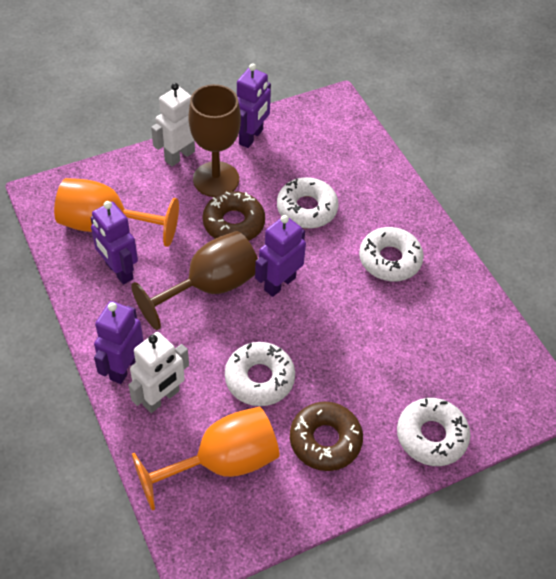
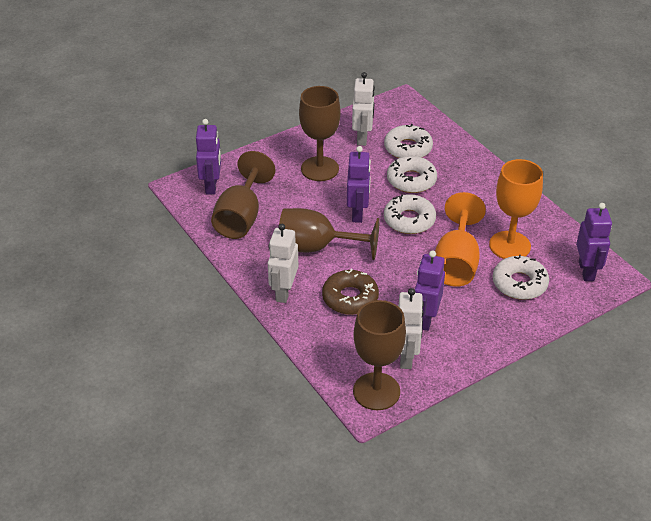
brown donut: [203,191,265,241] [290,402,363,471] = 2 -> [322,269,379,315] = 1
brown goblet: [131,231,258,330] [188,84,241,197] = 2 -> [211,151,275,239] [279,208,380,260] [299,86,341,181] [353,300,406,410] = 4
white robot: [128,332,189,413] [151,83,195,166] = 2 -> [268,224,298,303] [352,72,375,146] [398,288,424,369] = 3

